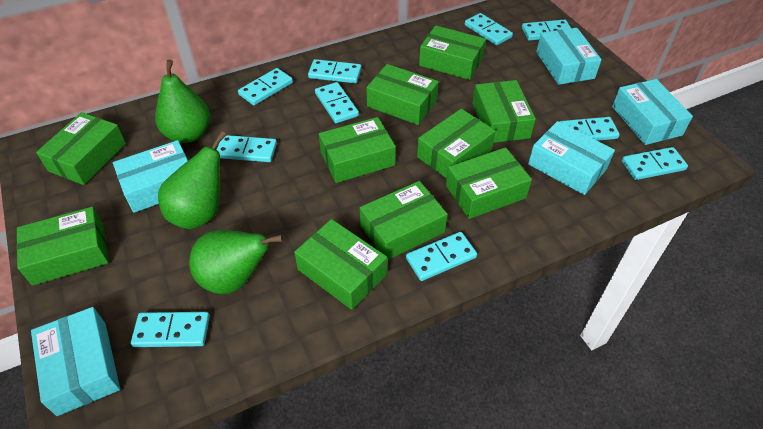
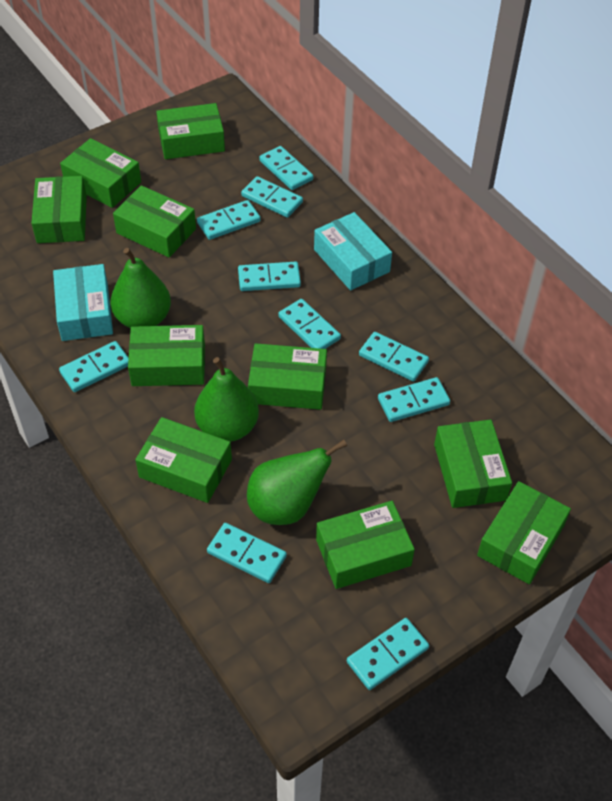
turquoise box: [31,307,120,416] [113,140,188,213] [528,121,615,195] [536,28,602,85] [612,79,693,145] = 5 -> [53,264,113,341] [314,212,392,291] = 2

